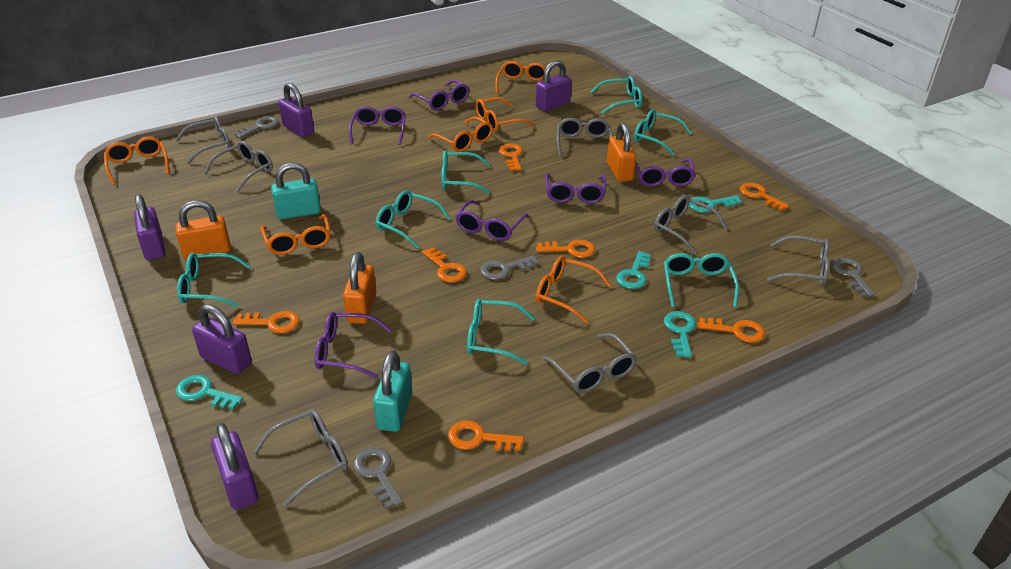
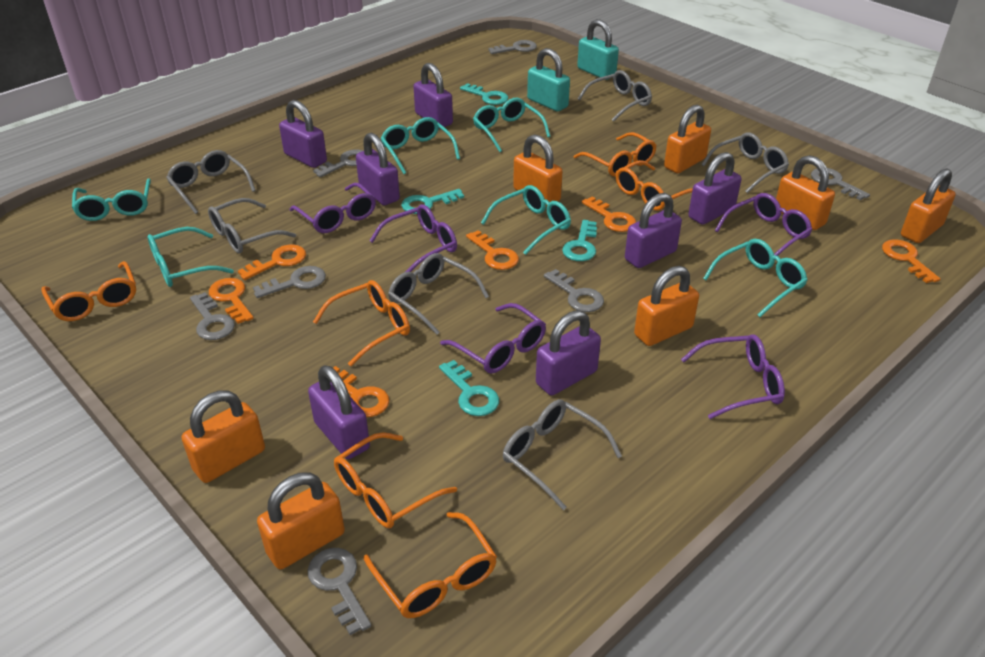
grey glasses: [175,116,231,164] [204,141,273,192] [252,409,348,506] [542,333,637,393] [557,118,613,157] [654,195,728,255] [767,235,830,286] = 7 -> [166,150,256,214] [208,198,296,254] [388,253,489,335] [503,399,622,510] [578,70,652,122] [701,133,789,193] = 6
grey key: [234,116,279,138] [353,447,403,509] [480,255,539,280] [832,257,875,297] = 4 -> [190,292,235,340] [253,266,326,298] [308,548,371,635] [313,149,363,177] [488,40,537,54] [544,269,604,312] [811,168,870,200] = 7
orange key: [233,311,300,333] [422,247,467,283] [448,420,524,451] [499,144,523,171] [536,240,595,258] [697,318,765,343] [740,183,789,211] = 7 -> [209,278,254,324] [238,244,306,280] [333,366,389,417] [466,230,519,270] [582,197,636,232] [882,239,940,283] = 6
orange padlock: [175,200,231,260] [343,252,377,324] [607,122,636,182] = 3 -> [182,391,265,483] [257,472,345,569] [513,134,563,206] [634,266,699,346] [664,105,711,173] [776,155,835,230] [901,168,956,243] = 7
purple glasses: [315,312,391,378] [349,106,406,145] [409,80,469,111] [455,200,529,241] [545,173,606,204] [635,158,696,187] = 6 -> [290,183,376,233] [369,204,457,272] [440,303,546,374] [681,334,785,419] [715,193,812,256] = 5
purple padlock: [134,194,165,261] [192,304,252,374] [211,423,259,510] [278,83,314,137] [536,60,571,111] = 5 -> [279,100,327,168] [308,365,370,459] [356,133,400,205] [413,63,453,127] [536,310,601,396] [625,193,682,268] [688,152,741,225] = 7
turquoise glasses: [177,253,251,307] [376,190,451,248] [441,151,490,194] [467,299,535,365] [590,76,642,114] [634,109,692,155] [664,253,739,307] = 7 -> [72,178,151,221] [147,227,234,287] [381,117,460,174] [473,97,550,152] [481,185,571,255] [703,239,808,317] = 6

